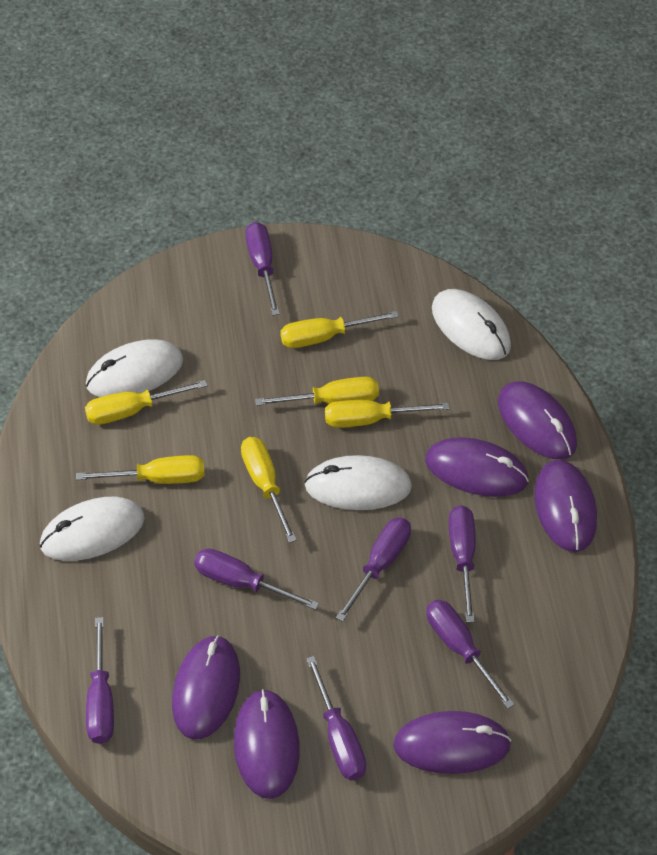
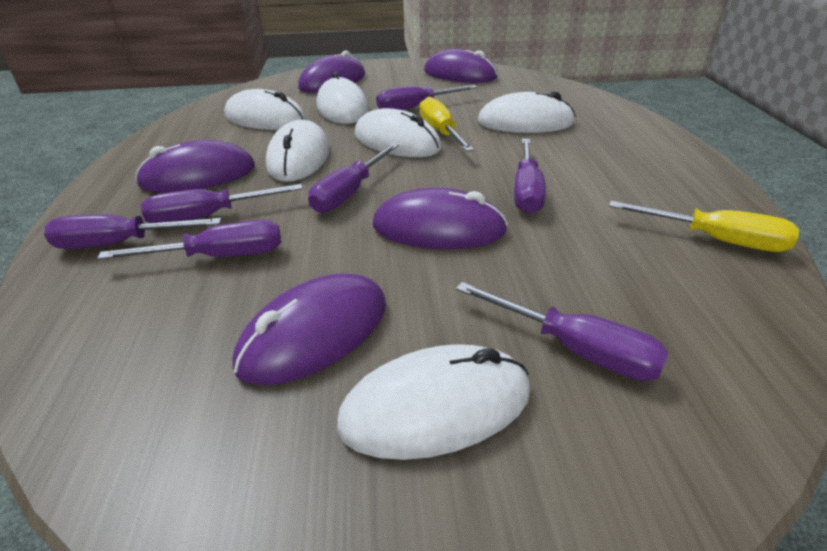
purple mouse: [172,635,240,739] [234,689,300,799] [393,711,511,774] [425,437,529,497] [498,381,577,460] [534,460,597,552] = 6 -> [135,140,255,193] [233,273,386,386] [298,51,365,93] [373,188,508,249] [424,49,498,83] = 5
white mouse: [40,497,145,561] [86,339,183,397] [304,455,412,510] [432,289,511,360] = 4 -> [225,89,306,130] [266,120,329,182] [317,72,368,124] [337,344,530,460] [355,108,441,157] [477,91,576,133] = 6
yellow screwdriver: [76,455,205,484] [85,380,208,425] [241,437,297,543] [255,376,379,406] [280,311,399,348] [325,400,450,428] = 6 -> [419,97,474,152] [609,201,799,252] = 2

